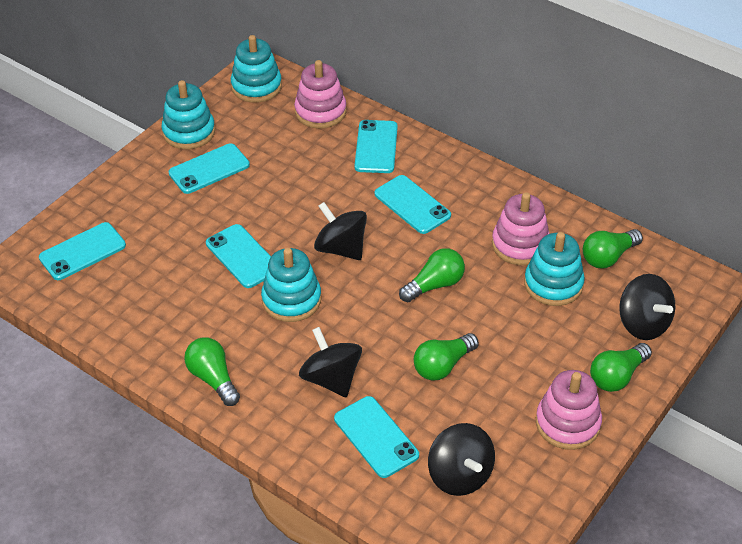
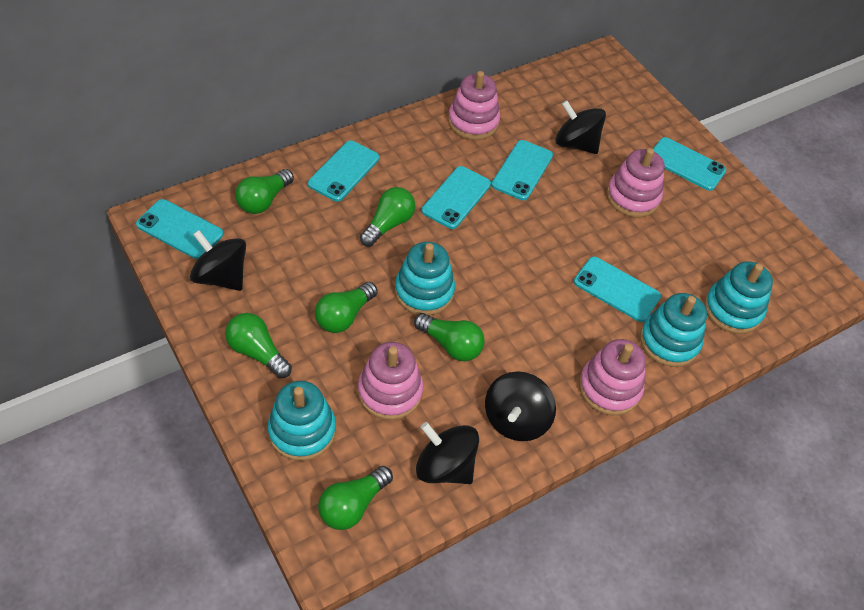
green light bulb: [184,337,240,406] [399,248,465,302] [414,333,479,381] [583,229,643,269] [590,343,652,392] = 5 -> [225,313,292,378] [235,169,294,214] [315,282,378,333] [318,466,393,530] [360,187,415,247] [414,313,485,361] = 6
pink stacking toy: [294,60,346,129] [492,192,549,265] [536,370,602,450] = 3 -> [358,342,423,420] [448,71,500,140] [579,339,646,416] [606,148,665,217] = 4

